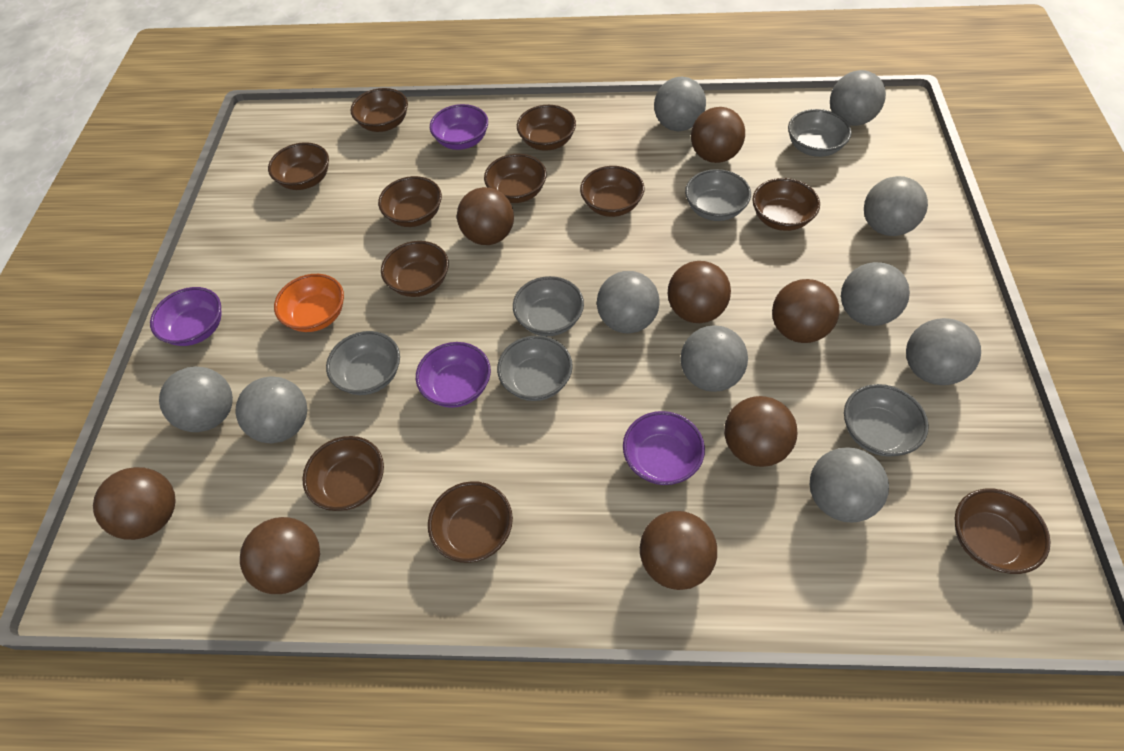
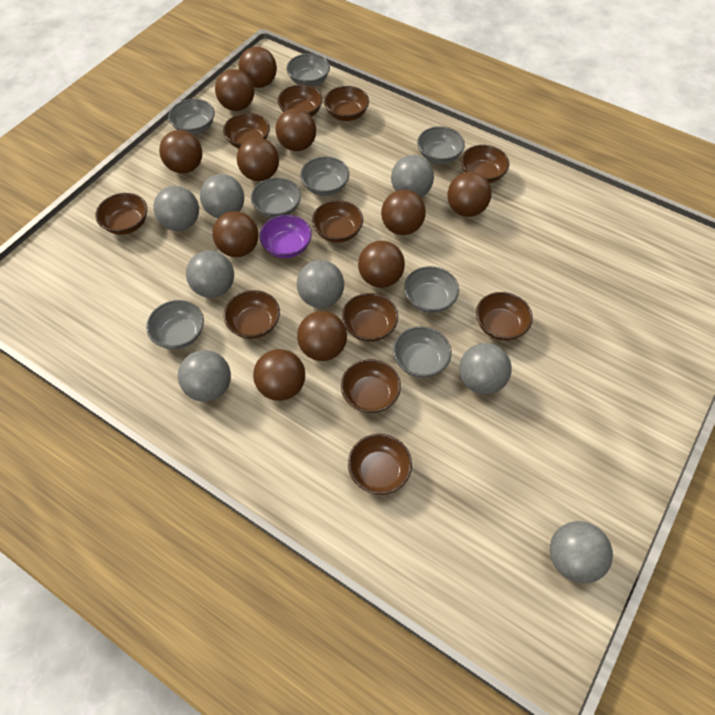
brown ball: [93,467,176,540] [240,517,320,594] [457,187,514,245] [640,511,717,590] [668,261,731,323] [691,107,745,163] [724,396,797,467] [772,279,839,343] = 8 -> [159,130,202,174] [212,211,259,257] [215,69,254,111] [237,137,279,181] [239,46,277,88] [253,349,305,401] [276,108,316,151] [297,311,347,361] [358,241,405,288] [381,190,426,235] [447,172,492,217] = 11
grey ball: [159,366,233,432] [236,377,307,443] [597,271,660,333] [654,77,706,131] [681,325,748,392] [810,447,889,522] [830,70,886,126] [841,262,910,326] [864,176,928,236] [906,318,981,385] = 10 -> [153,186,199,231] [178,350,231,402] [186,250,234,298] [200,174,244,218] [297,260,344,308] [391,155,434,198] [459,343,512,394] [550,521,613,584] = 8
grey bowl: [326,331,400,395] [497,335,573,401] [513,276,584,336] [685,169,751,221] [788,109,852,157] [844,384,929,457] = 6 -> [146,300,204,350] [168,99,215,135] [251,178,301,218] [287,54,330,87] [300,157,349,196] [393,326,451,378] [404,266,459,313] [417,126,465,164] = 8
orange bowl: [274,274,344,332] = 1 -> none = 0
purple bowl: [150,287,222,346] [416,342,491,408] [430,104,488,150] [623,411,705,485] = 4 -> [259,215,312,258] = 1

